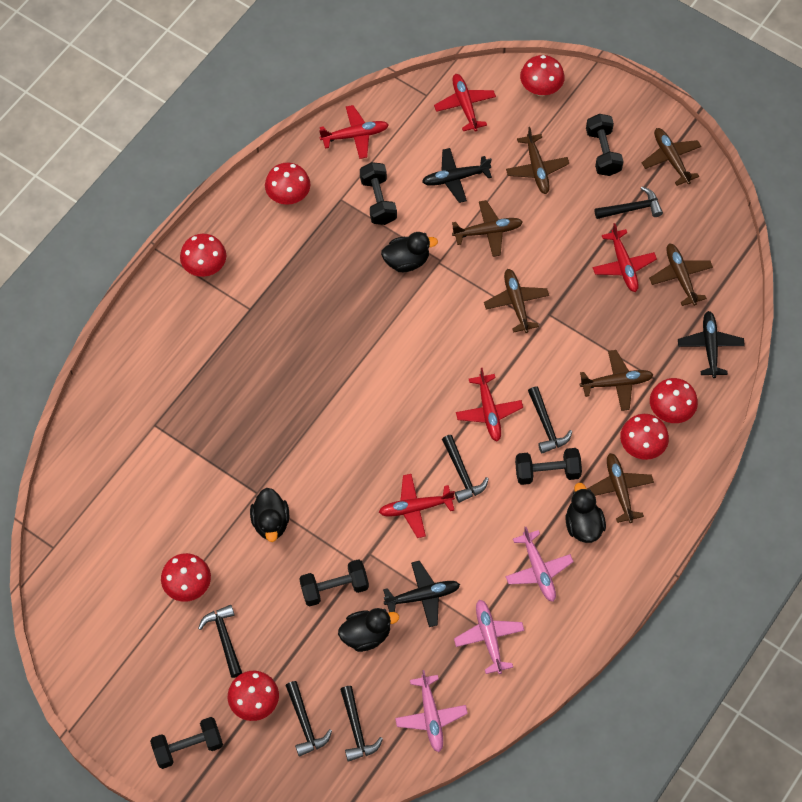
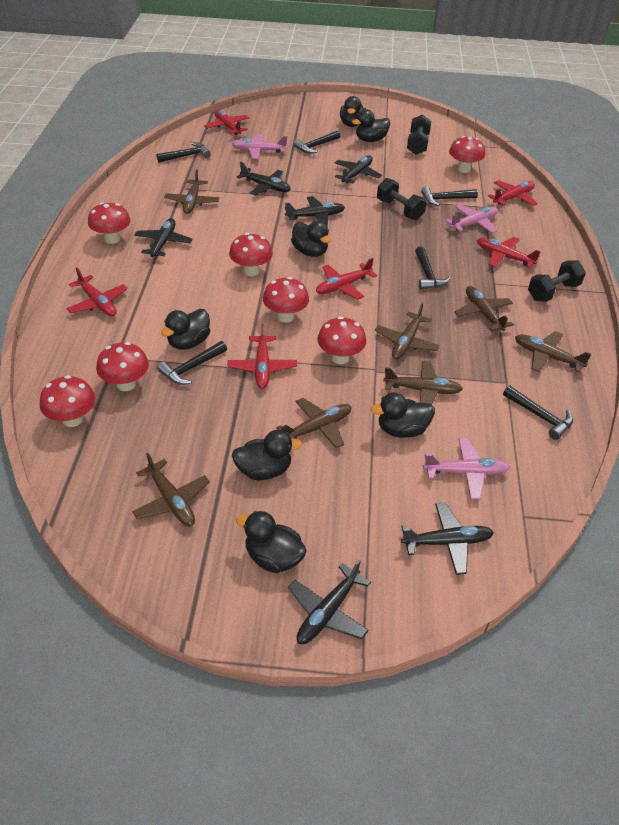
black duck: [250,488,289,542] [338,608,399,652] [381,232,438,272] [565,483,606,543] = 4 -> [161,309,210,350] [231,430,303,480] [236,511,307,573] [291,221,331,257] [340,96,366,127] [352,109,390,142] [371,393,435,438] = 7
black dumbbell: [150,717,223,769] [299,559,369,606] [360,162,397,225] [515,448,582,485] [586,114,624,176] = 5 -> [377,178,427,220] [407,115,431,155] [528,260,586,302] = 3
black plane: [383,561,460,627] [422,148,492,203] [678,311,745,378] = 3 -> [134,218,193,257] [236,161,291,195] [285,196,345,227] [288,560,371,644] [335,155,382,183] [401,503,494,575] = 6
red plane: [319,105,389,159] [379,474,455,538] [434,74,496,132] [456,368,523,442] [593,223,657,292] = 5 -> [66,267,128,316] [204,109,249,135] [228,324,297,389] [316,258,377,299] [477,237,540,268] [488,180,538,206] = 6

